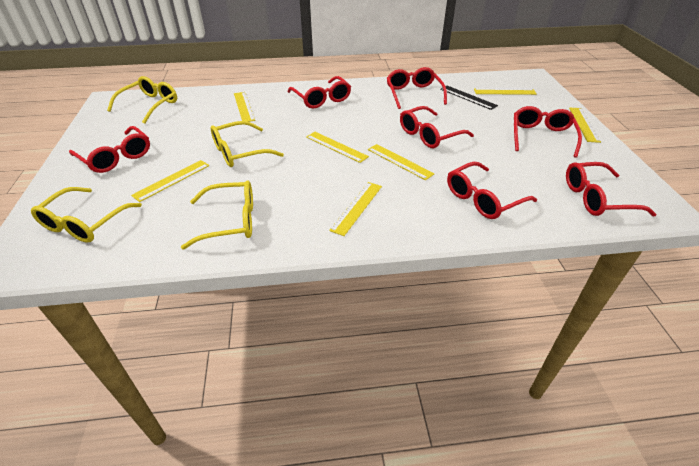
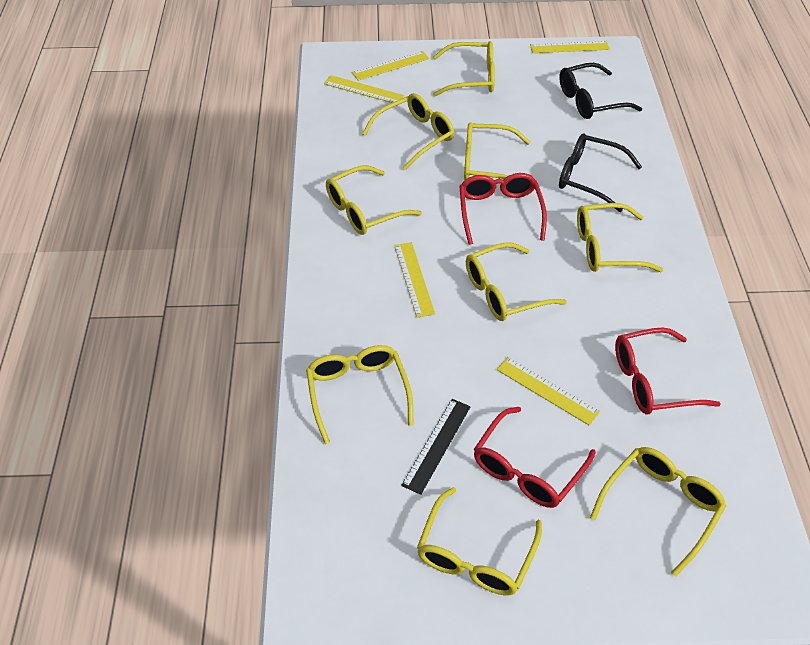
black glasses: none = 0 -> [559,63,642,119] [559,133,642,212] = 2
red glasses: [69,126,150,173] [288,76,351,108] [387,67,447,109] [400,106,474,148] [447,162,537,219] [514,106,582,158] [566,162,656,217] = 7 -> [459,173,547,245] [474,407,596,508] [615,327,720,414] = 3
yellow glasses: [31,187,142,242] [107,76,177,124] [181,180,253,249] [211,121,284,167] = 4 -> [306,345,414,444] [326,166,422,235] [362,93,454,170] [417,487,542,596] [433,41,495,96] [464,122,530,180] [466,242,567,321] [577,203,663,272] [590,447,726,576] = 9
yellow ruler: [131,160,209,202] [234,92,255,122] [306,132,369,163] [329,182,382,236] [368,144,434,180] [474,88,537,95] [569,108,601,143] = 7 -> [324,75,404,103] [352,51,429,81] [394,242,435,318] [497,357,600,426] [530,41,610,53] = 5

